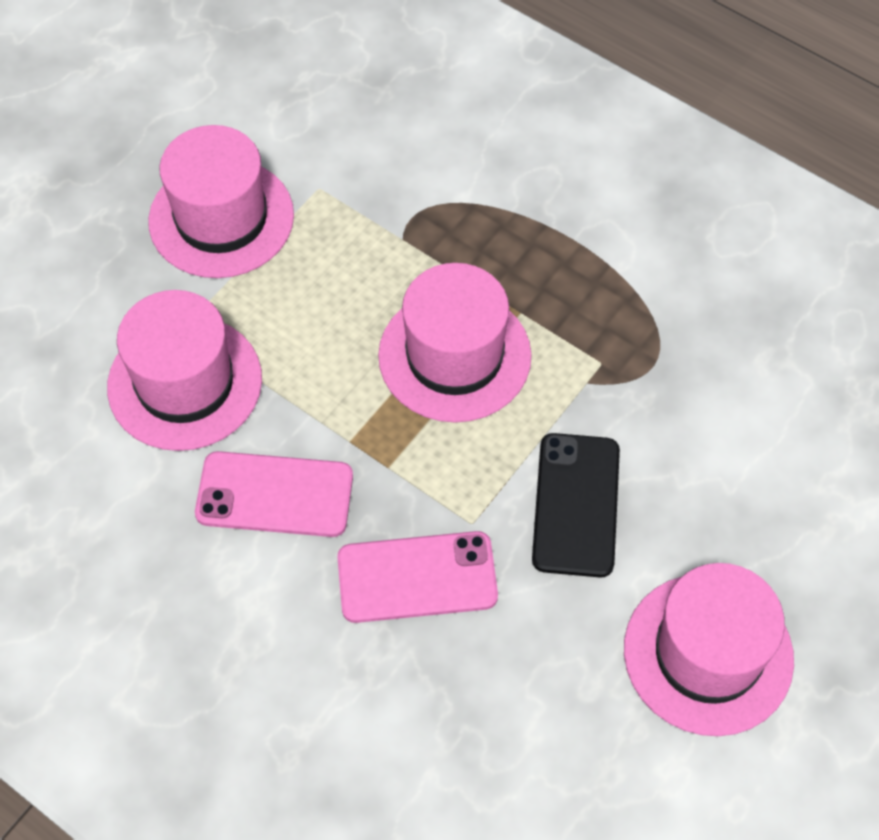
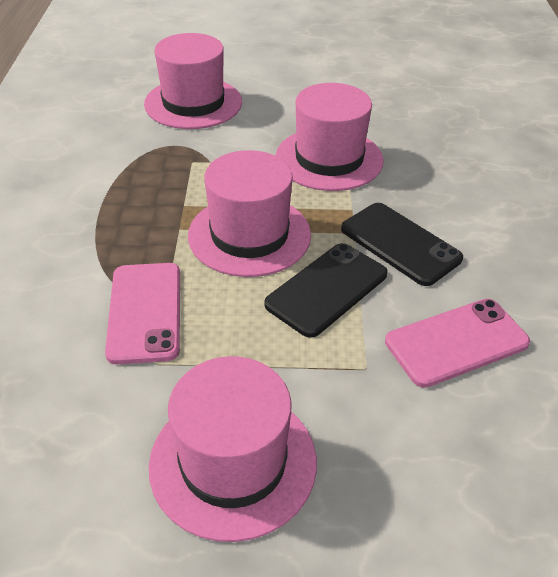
black phone: [532,433,620,578] = 1 -> [264,243,388,338] [341,203,463,286] = 2

